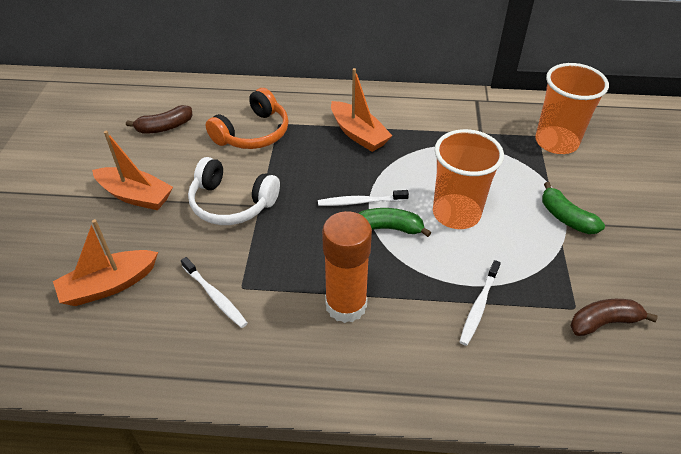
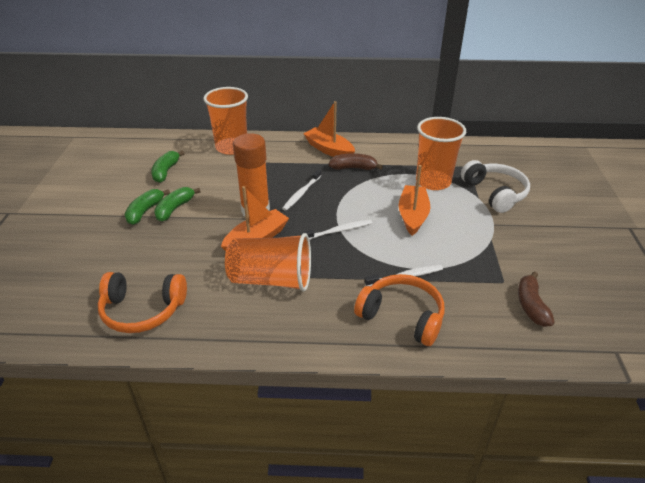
green banana: [358,208,432,237] [542,182,605,234] = 2 -> [124,189,170,225] [151,151,185,183] [154,187,201,222] = 3
orange cup: [433,129,504,229] [535,63,609,154] = 2 -> [204,87,248,155] [225,233,311,292] [416,117,466,190] = 3
orange headphones: [206,88,288,149] = 1 -> [98,272,187,333] [354,274,445,346] = 2

